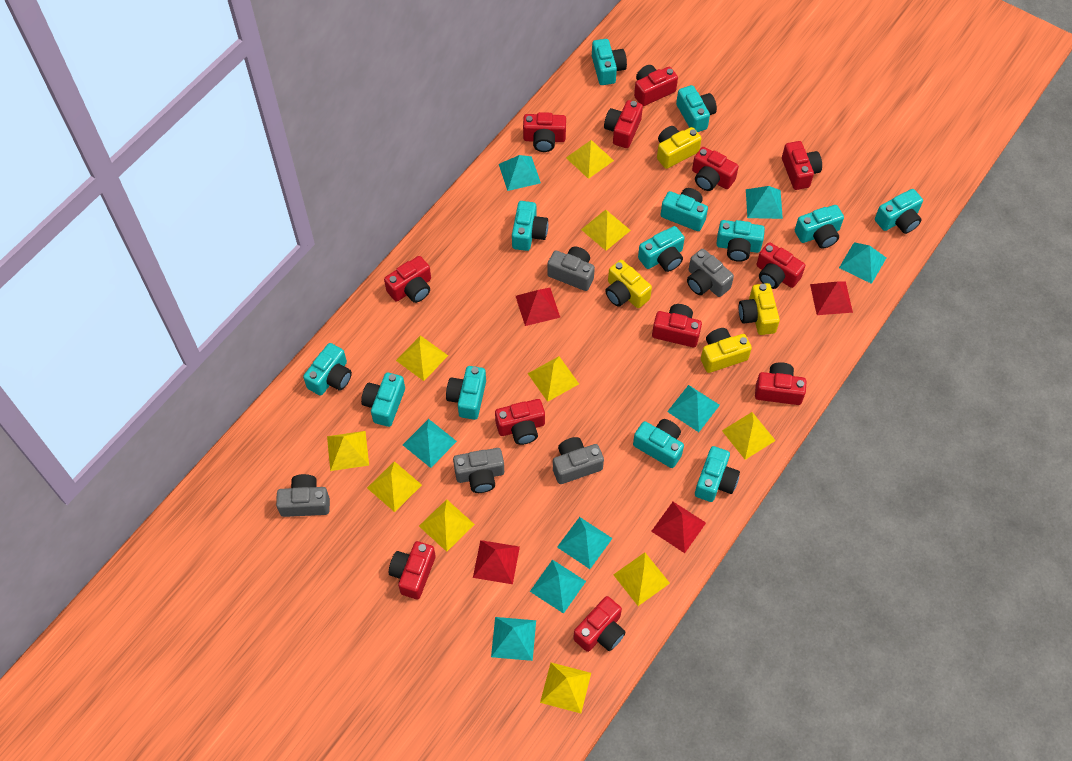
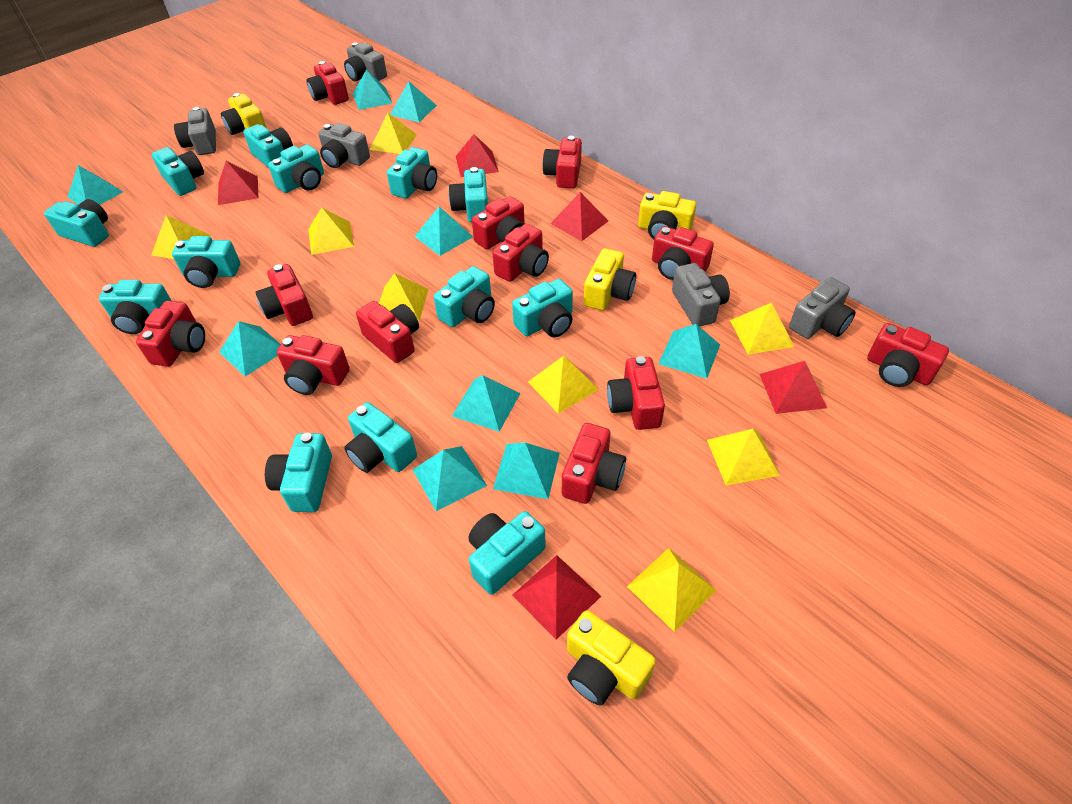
red pyramid: [473,540,520,584] [516,288,560,326] [651,502,706,553] [810,282,853,315] = 4 -> [218,161,258,205] [456,134,499,177] [512,555,601,640] [551,192,608,241] [760,361,827,414] = 5
turquoise pyramid: [403,419,457,468] [491,617,536,661] [499,155,541,191] [530,560,586,614] [557,517,613,569] [667,385,720,432] [746,186,783,219] [839,242,886,284] = 8 -> [67,165,123,205] [219,321,281,377] [353,70,392,110] [390,81,437,122] [413,446,487,511] [414,206,473,256] [452,375,521,432] [493,443,560,499] [658,324,720,379] = 9
yellow pyramid: [327,431,369,471] [367,461,422,512] [396,335,448,381] [419,499,475,552] [528,356,579,402] [540,663,591,713] [566,140,614,179] [581,210,631,251] [613,552,670,606] [722,412,776,460] = 10 -> [151,215,211,259] [308,207,354,255] [370,113,417,154] [379,273,428,321] [528,356,599,414] [627,548,716,632] [707,429,780,485] [730,303,795,355] = 8

